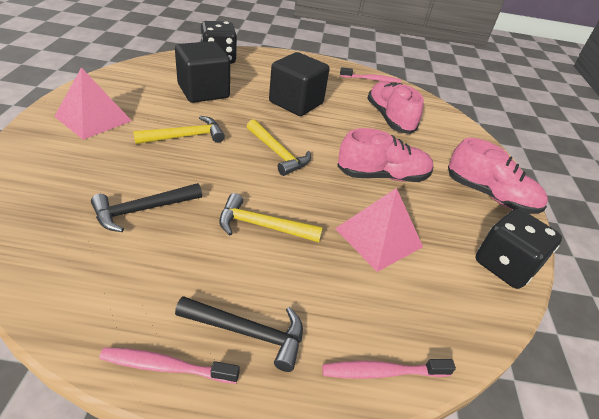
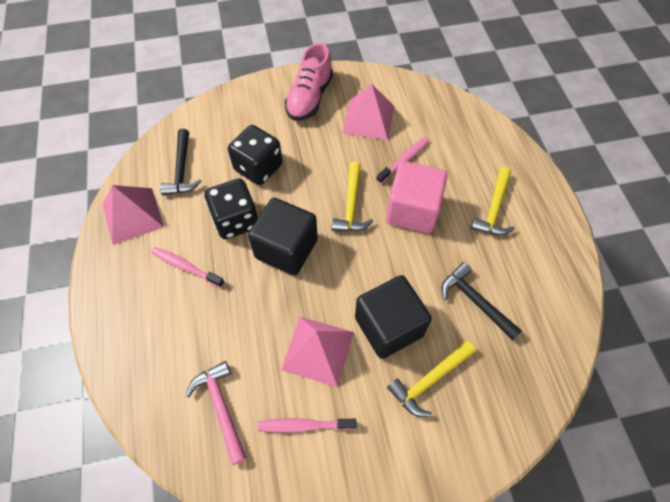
pink cube: none = 0 -> [386,161,447,233] = 1
pink hammer: none = 0 -> [186,361,247,465] = 1
pink pyramid: [54,68,132,140] [335,188,423,272] = 2 -> [102,185,164,245] [281,317,354,387] [342,84,394,140] = 3
pink shoe: [337,128,433,182] [367,81,424,134] [448,138,548,214] = 3 -> [285,43,333,121] = 1

